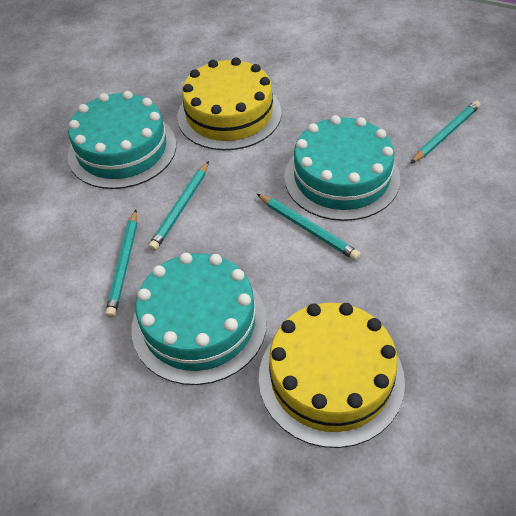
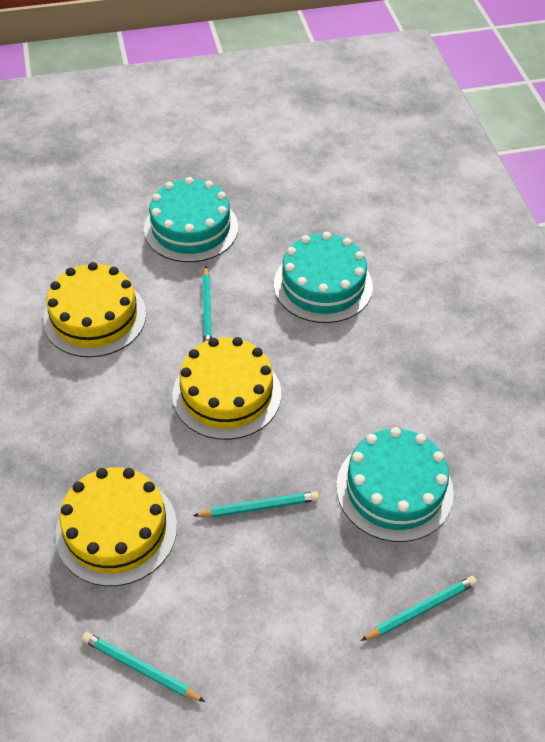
yellow cake: [177,57,282,150] [259,303,405,448] = 2 -> [43,262,146,357] [55,467,177,586] [172,337,281,440] = 3

